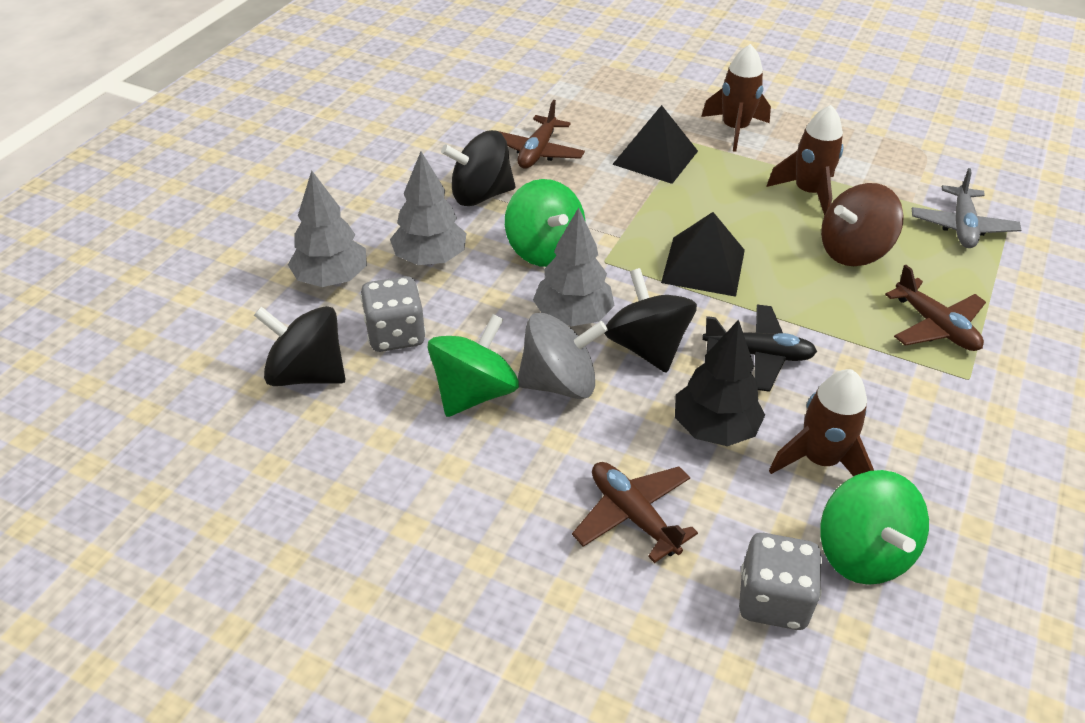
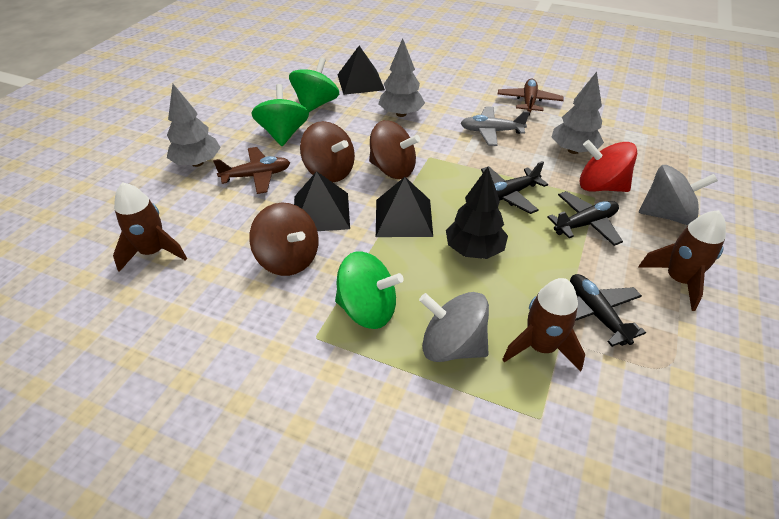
black plane: [702,305,817,392] = 1 -> [481,161,548,214] [547,191,623,246] [570,274,646,347] = 3
black pyramid: [612,105,698,184] [661,212,745,297] = 2 -> [294,171,350,231] [338,46,385,95] [376,177,433,237] = 3
black spinning top: [254,306,345,386] [441,130,516,206] [604,268,697,373] = 3 -> none = 0
brown plane: [499,100,585,169] [572,462,698,563] [885,265,986,351] = 3 -> [213,147,290,194] [498,79,564,116] = 2
brown spinning top: [821,183,904,266] = 1 -> [249,203,318,276] [300,121,355,182] [369,120,420,179] = 3
grey dice: [360,276,426,352] [739,533,822,630] = 2 -> none = 0
grey spinning top: [518,313,607,399] = 1 -> [419,292,489,362] [639,165,718,225] = 2
red spinning top: none = 0 -> [579,140,637,192] = 1

